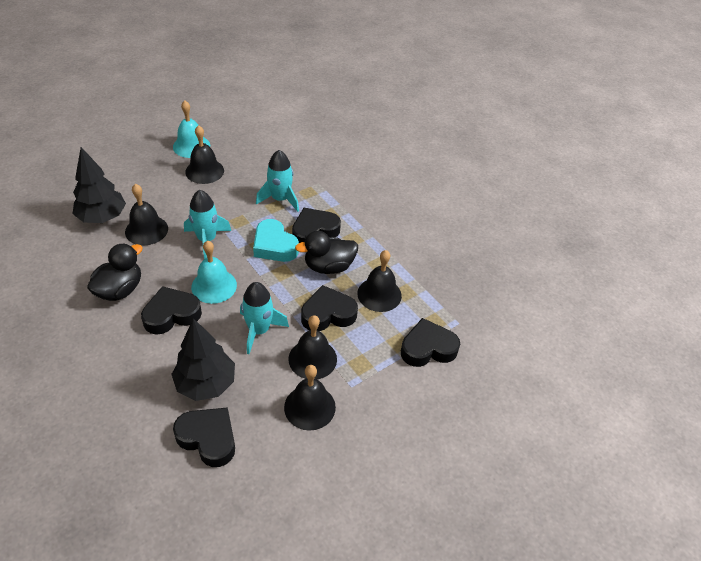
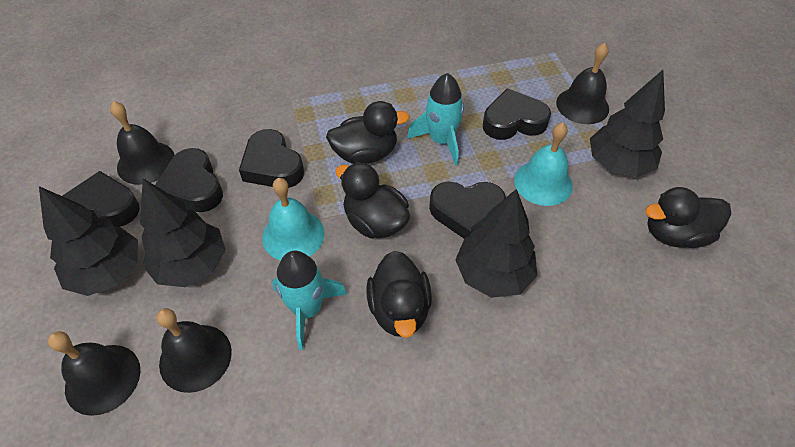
black bell: [125,184,168,245] [185,125,224,184] [284,365,336,431] [289,315,337,379] [357,250,402,312] = 5 -> [48,331,140,416] [110,101,175,185] [157,308,232,393] [556,43,609,124] = 4
black duck: [87,243,143,301] [295,231,358,274] = 2 -> [326,101,410,164] [335,162,410,239] [366,251,432,338] [645,187,731,248] = 4
black tree: [73,147,126,223] [171,318,235,401] = 2 -> [39,186,138,296] [140,179,226,287] [455,189,537,298] [590,70,665,177] = 4
turquoise heart: [253,219,299,262] = 1 -> none = 0
turquoise rocket: [184,190,231,259] [240,282,289,354] [256,150,299,212] = 3 -> [272,251,347,350] [407,73,464,166] = 2

